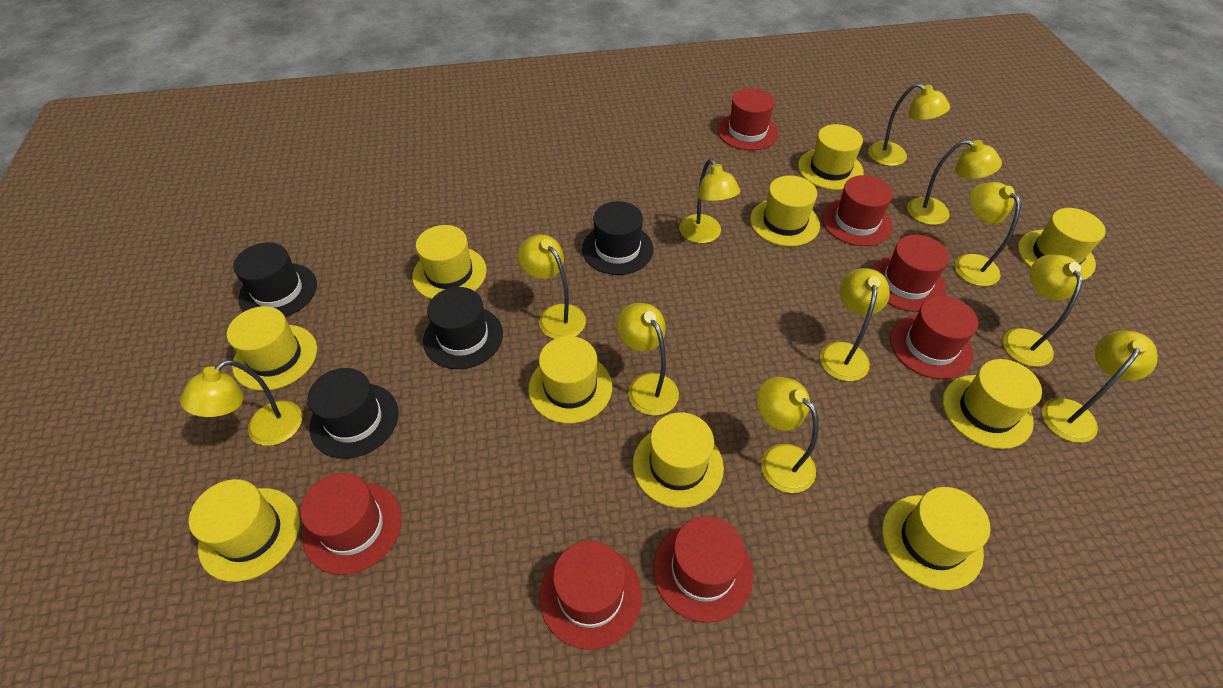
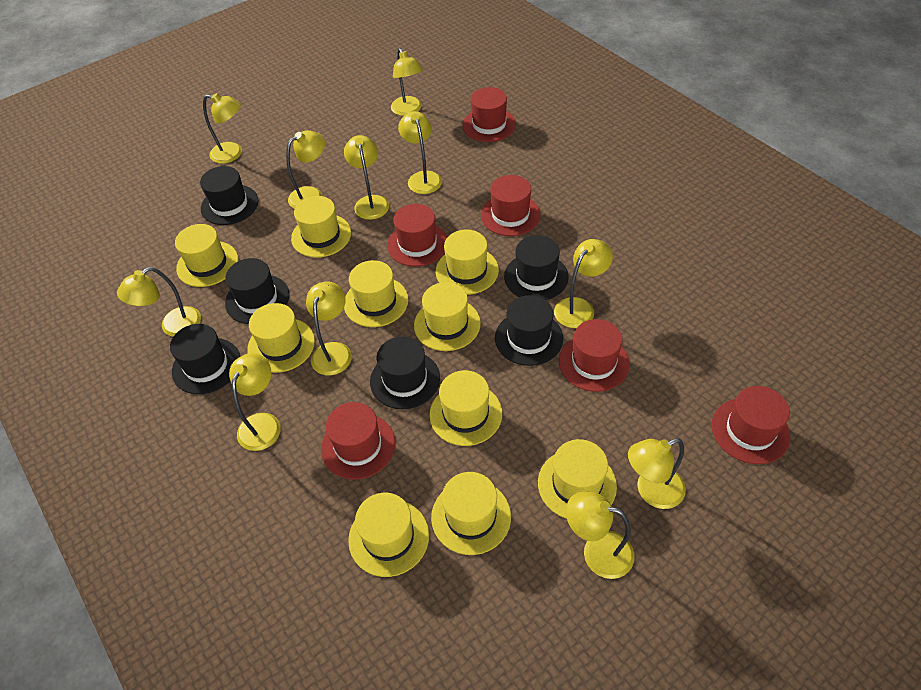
black hat: [233,242,317,317] [307,368,399,459] [423,287,503,369] [582,201,653,275] = 4 -> [170,324,240,394] [200,166,259,225] [225,258,289,324] [370,337,440,409] [495,295,563,366] [504,235,569,300] = 6
red hat: [300,473,402,575] [539,541,642,650] [653,516,753,623] [717,88,778,150] [822,175,893,246] [871,235,949,312] [890,296,978,379] = 7 -> [321,402,395,480] [387,204,447,267] [463,87,516,142] [481,175,541,236] [559,319,630,392] [712,386,790,464] = 6

